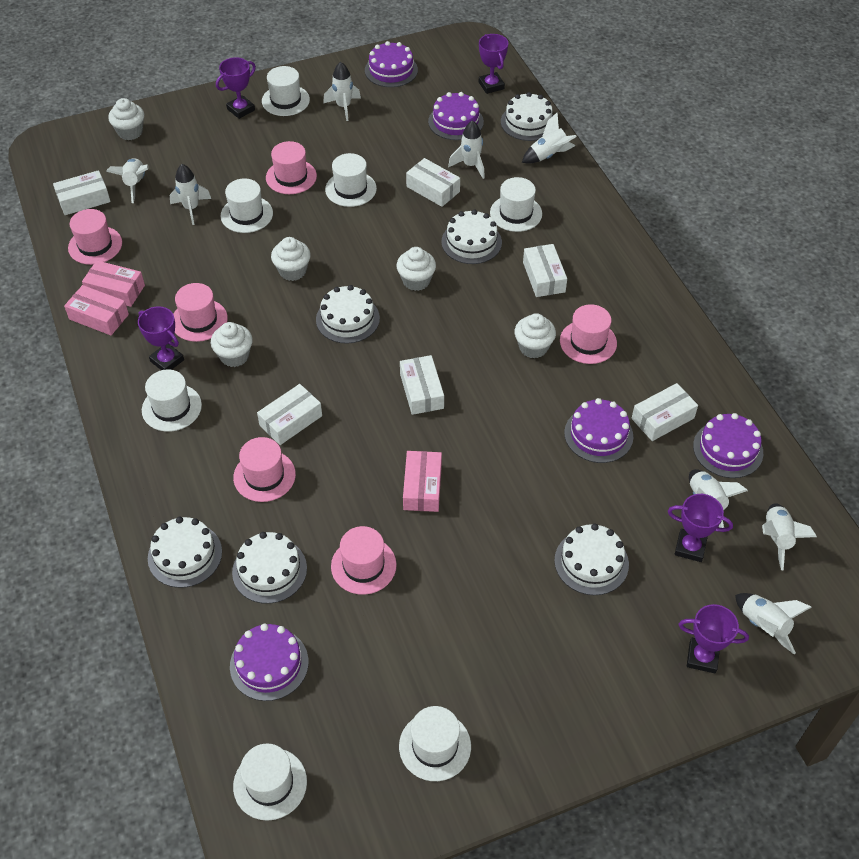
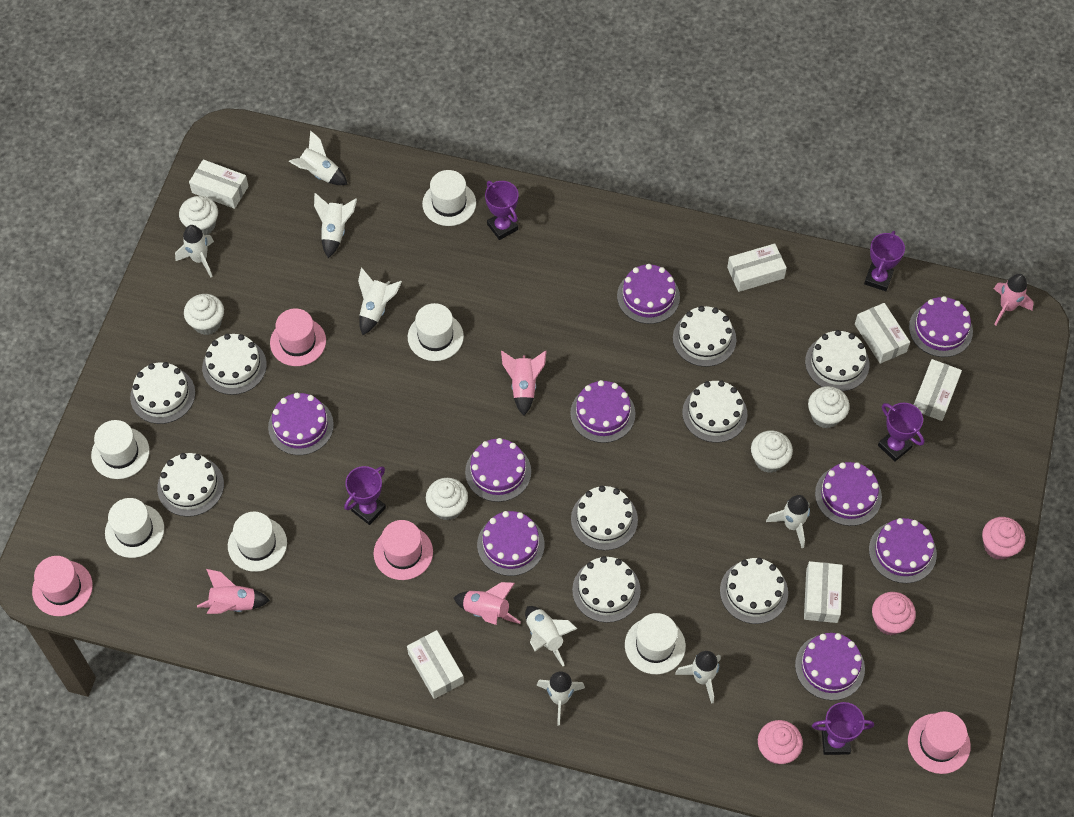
pink box: [64,285,129,335] [82,260,145,307] [403,451,442,512] = 3 -> none = 0
pink cupcake: none = 0 -> [758,720,803,765] [872,592,916,635] [982,517,1025,560] = 3
pink hat: [68,209,122,265] [174,283,228,342] [233,437,296,502] [266,141,317,194] [331,526,397,595] [560,304,617,364] = 6 -> [32,556,93,616] [270,309,326,366] [374,520,433,580] [908,711,971,774] = 4
pink rocket: none = 0 -> [197,569,270,614] [453,582,521,625] [501,351,547,416] [994,274,1034,325] = 4
purple cake: [230,624,309,701] [365,41,418,87] [428,92,484,140] [564,398,633,463] [693,413,763,478] = 5 -> [268,393,334,455] [465,438,531,502] [477,511,544,576] [570,380,635,443] [617,264,680,324] [795,633,865,700] [815,462,882,526] [869,518,937,583] [909,296,973,357] = 9
white cake: [148,517,222,588] [232,532,307,604] [316,285,380,344] [441,209,502,264] [501,92,554,141] [554,524,629,595] = 6 -> [130,362,195,424] [157,453,224,517] [202,334,267,395] [571,486,638,550] [572,556,641,623] [673,306,736,367] [682,381,747,443] [720,558,788,624] [805,330,869,391] = 9
white hat: [142,370,202,432] [221,178,273,233] [233,743,307,821] [262,66,310,116] [325,153,377,207] [399,706,471,781] [490,177,542,232] = 7 -> [91,420,149,479] [105,498,164,558] [228,512,287,572] [408,303,464,361] [422,170,476,226] [625,613,686,674] = 6

